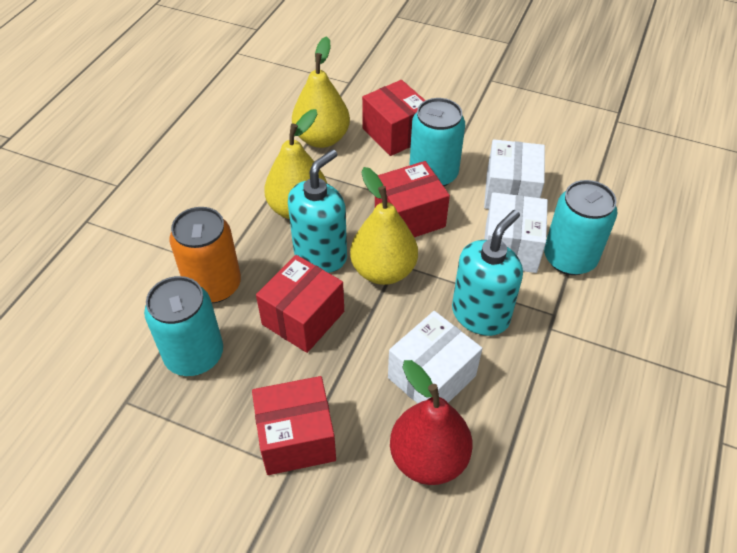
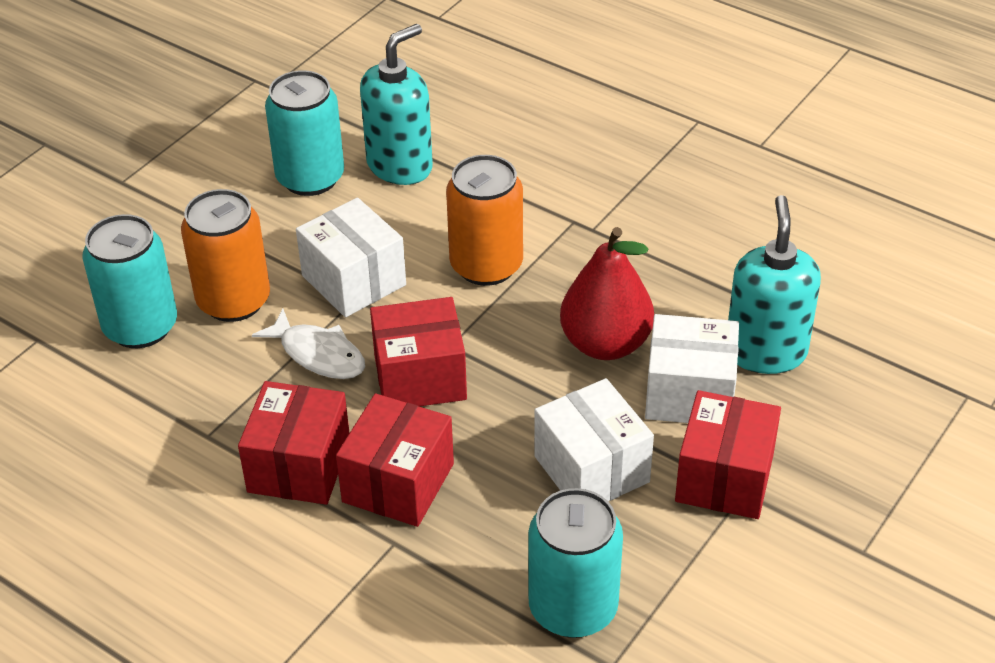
orange can: [169,207,241,303] = 1 -> [181,189,270,322] [446,155,523,286] = 2
white fish: none = 0 -> [252,309,365,379] = 1
yellow pear: [264,109,327,219] [292,36,350,148] [350,167,418,285] = 3 -> none = 0

